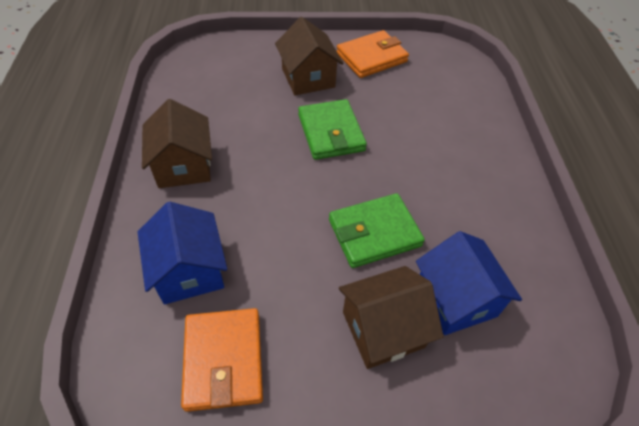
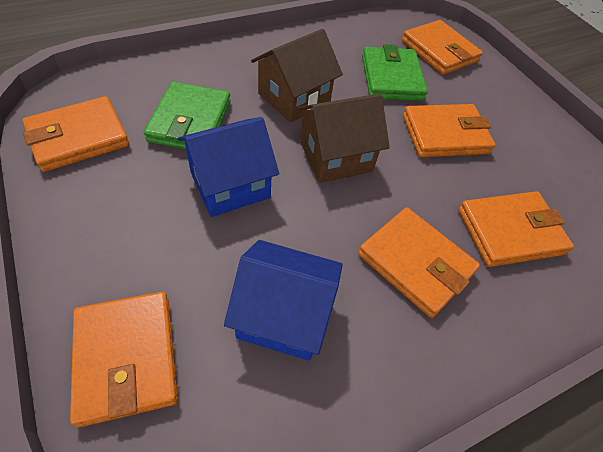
brown house: [142,99,212,188] [275,17,343,95] [339,266,444,369] = 3 -> [251,29,343,122] [297,93,390,183] = 2
orange wallet: [181,308,263,412] [337,30,409,78] = 2 -> [23,96,129,172] [70,292,178,427] [358,207,480,318] [402,20,483,75] [403,104,495,157] [458,191,574,267] = 6

